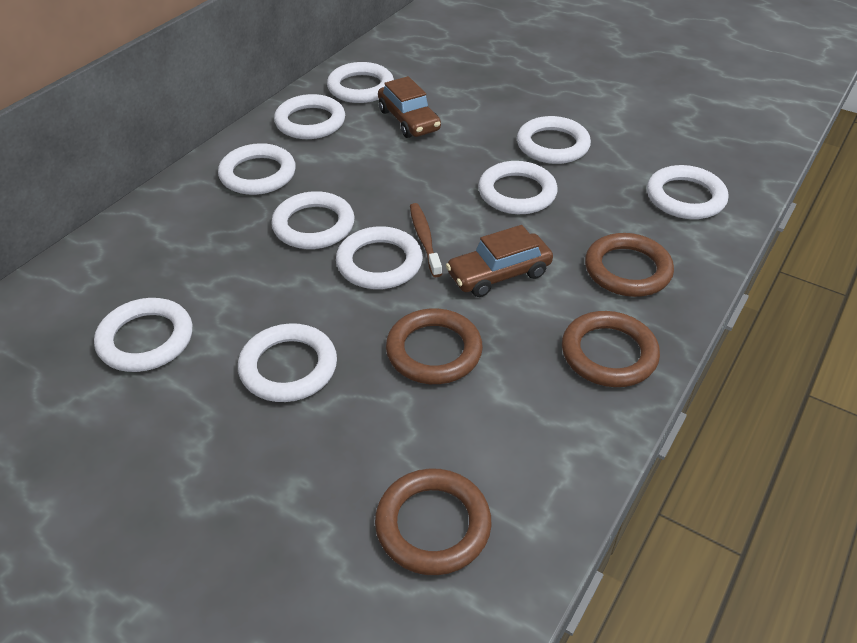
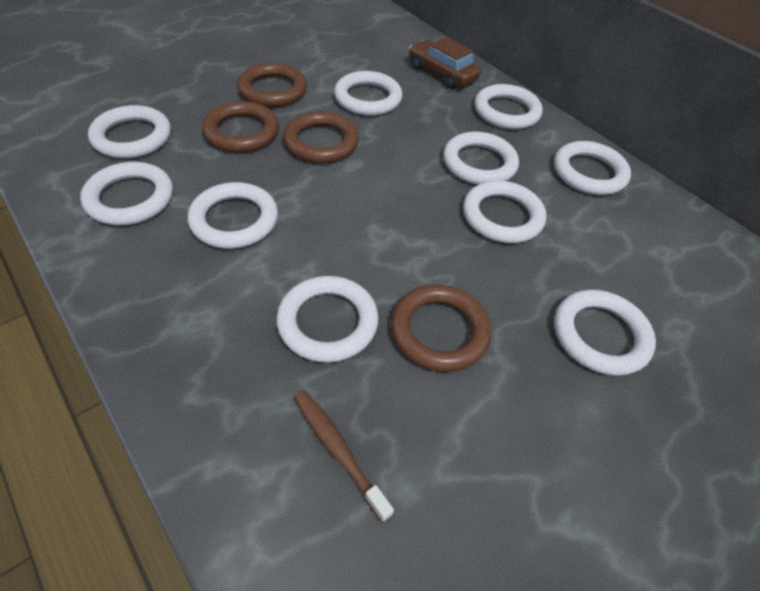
brown car: [378,76,441,138] [446,225,553,297] = 2 -> [409,37,481,89] = 1

